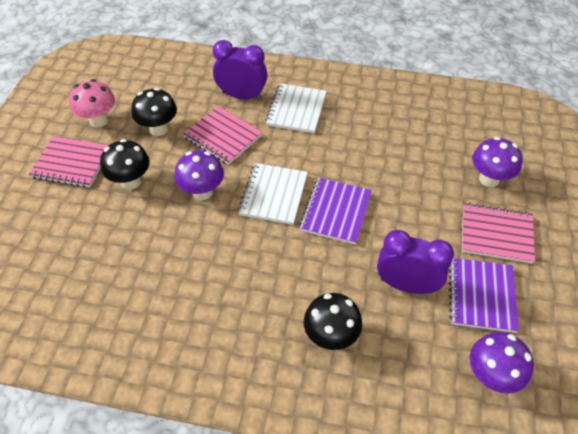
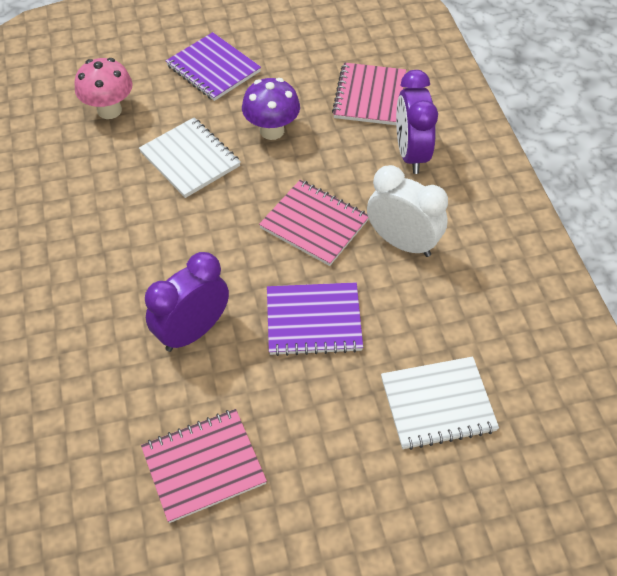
black mushroom: [100,139,150,190] [132,88,177,136] [304,293,362,350] = 3 -> none = 0
purple mushroom: [175,150,224,200] [470,332,534,394] [472,137,522,187] = 3 -> [242,78,300,140] = 1
white clock: none = 0 -> [367,165,448,257] = 1

